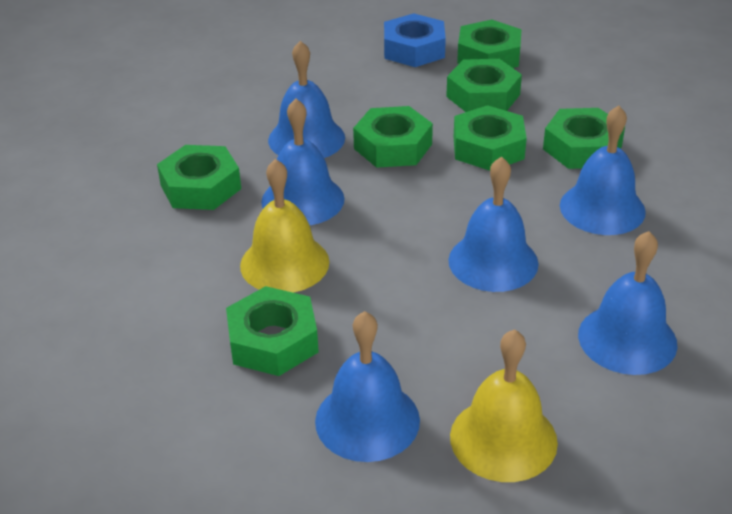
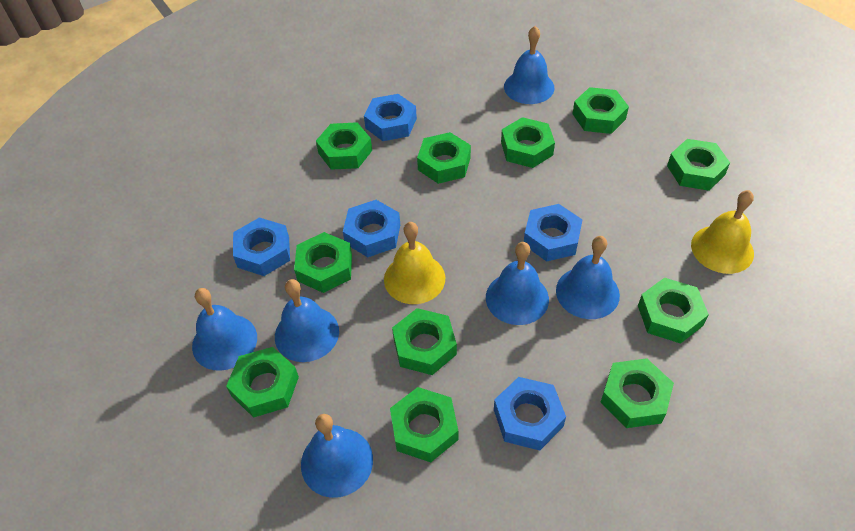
blue nut: [384,13,446,67] = 1 -> [233,218,290,276] [343,200,400,257] [364,94,417,141] [494,377,566,450] [524,204,582,262] = 5
green nut: [157,145,241,210] [226,286,319,376] [353,106,433,168] [446,59,522,112] [454,105,527,171] [457,20,522,68] [543,108,625,169] = 7 -> [226,347,299,418] [294,232,352,293] [316,122,372,170] [390,387,458,462] [392,308,457,375] [417,132,471,184] [501,117,555,168] [573,87,629,134] [600,358,674,428] [638,278,709,344] [667,139,730,191] = 11

